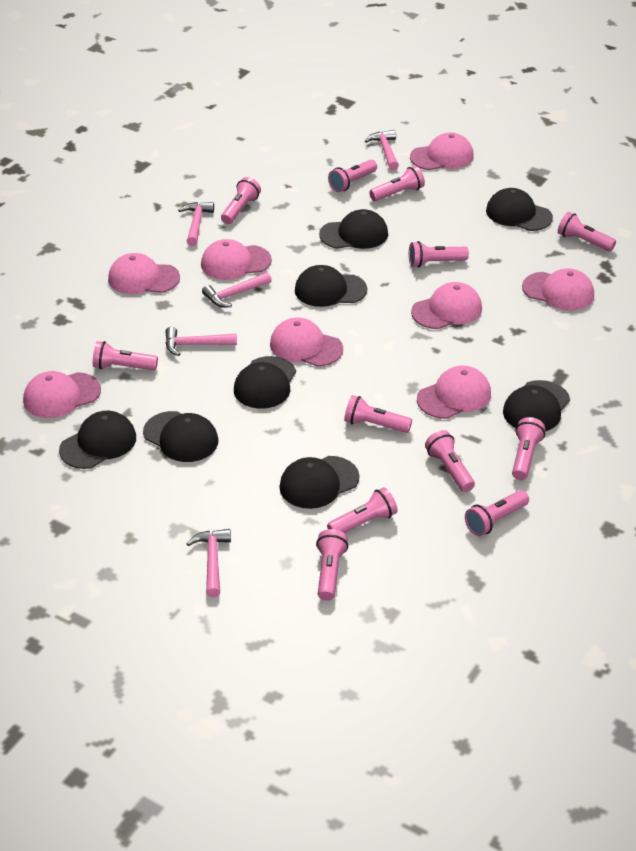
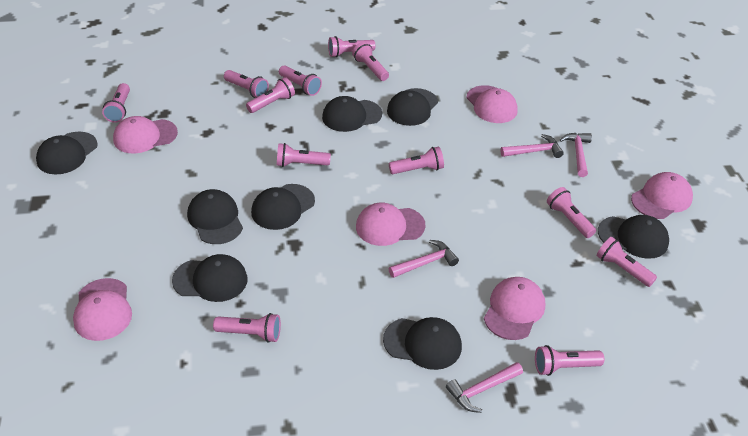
pink cap: [23,371,101,418] [108,253,180,294] [201,239,272,280] [270,317,343,367] [410,132,474,170] [411,282,482,329] [417,366,491,419] [522,268,594,310] = 8 -> [73,278,132,341] [113,116,178,154] [356,202,425,246] [466,85,518,123] [484,277,545,340] [631,172,693,219] = 6
pink hammer: [166,327,237,356] [178,202,214,246] [187,529,231,598] [202,272,272,307] [365,130,399,170] = 5 -> [389,240,459,278] [446,362,523,413] [500,134,564,158] [560,133,592,177] = 4

